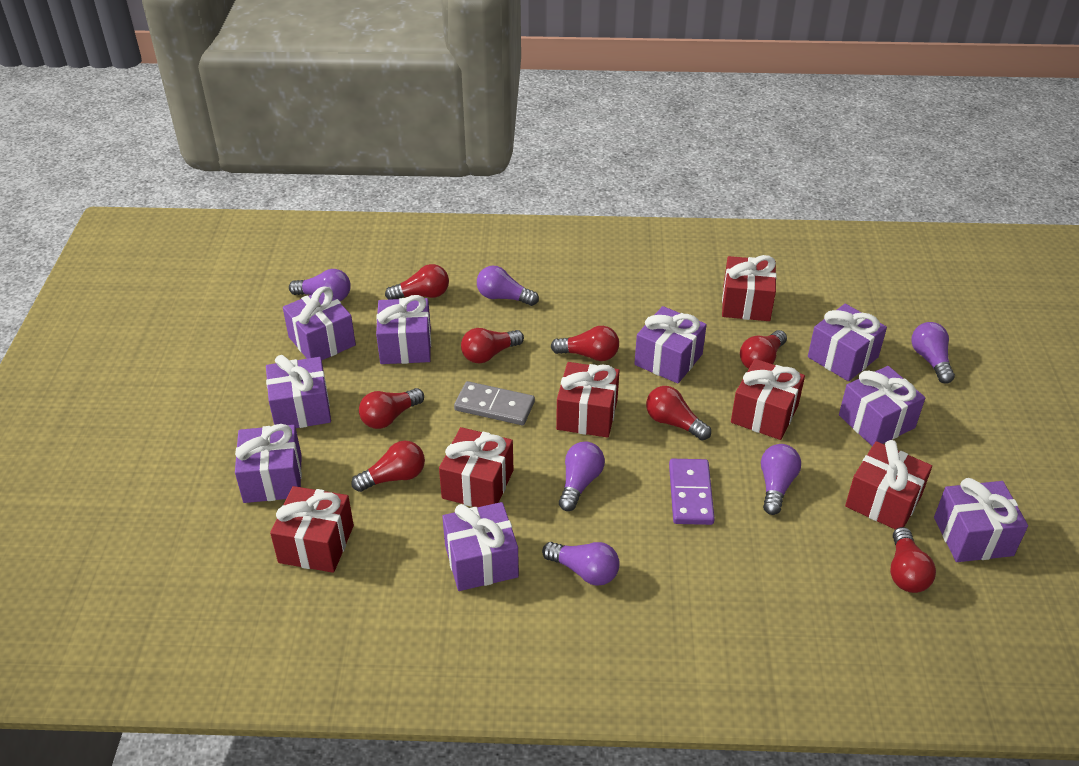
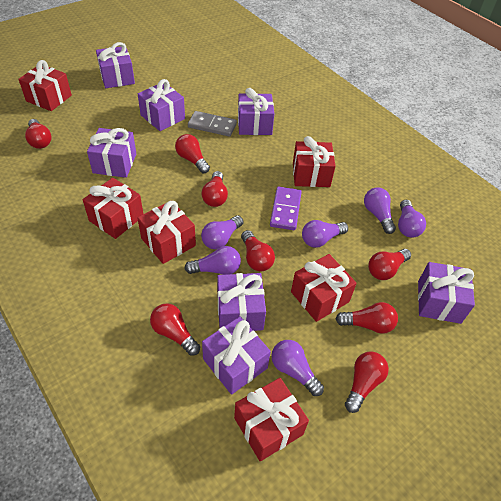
purple gift: [235,424,302,503] [266,355,331,428] [283,286,356,360] [376,295,431,364] [442,502,519,591] [634,306,707,383] [808,304,887,381] [839,366,925,446] [934,478,1028,562] = 9 -> [87,128,136,178] [96,42,135,88] [138,79,185,131] [202,317,271,395] [217,273,266,331] [238,88,274,135] [418,262,475,324] = 7

